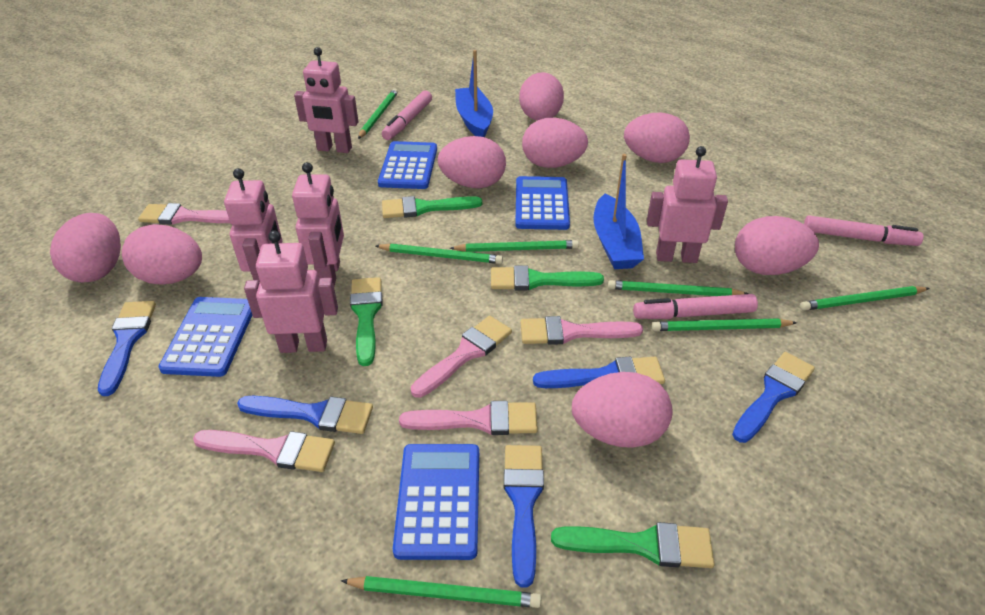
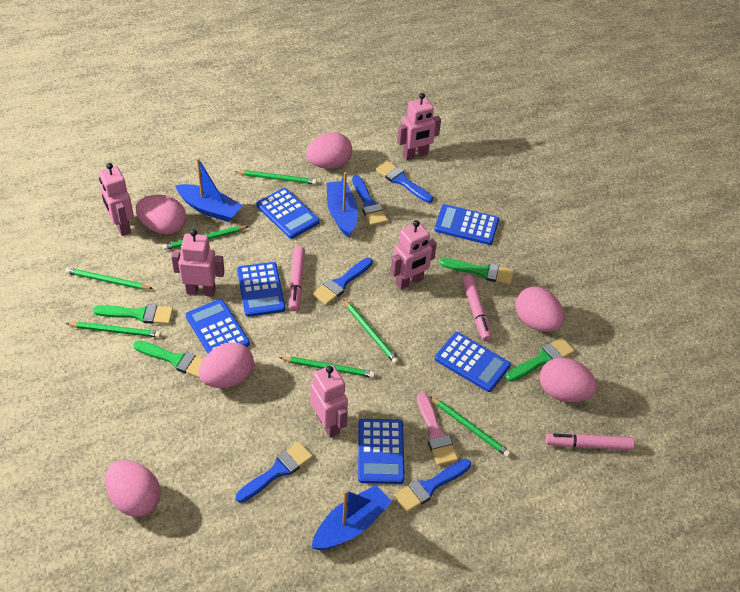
blue boat: [455,50,493,137] [593,154,644,269] = 2 -> [175,158,243,222] [311,485,392,550] [327,172,358,238] = 3
blue calculator: [158,297,252,377] [378,141,437,189] [393,444,479,560] [515,176,570,230] = 4 -> [186,299,250,353] [237,262,285,317] [256,188,320,239] [358,419,405,484] [434,204,499,245] [435,332,511,392] = 6
pink brush: [138,203,230,225] [193,430,335,472] [399,401,538,435] [411,316,512,398] [520,316,643,345] = 5 -> [417,393,458,466] = 1
pink egg: [50,213,121,282] [122,224,202,284] [438,136,506,188] [519,72,564,121] [522,118,588,168] [572,372,673,448] [624,113,690,163] [735,216,819,275] = 8 -> [105,461,161,517] [136,195,186,234] [199,342,254,388] [306,132,352,169] [516,286,564,332] [540,357,597,402] = 6

